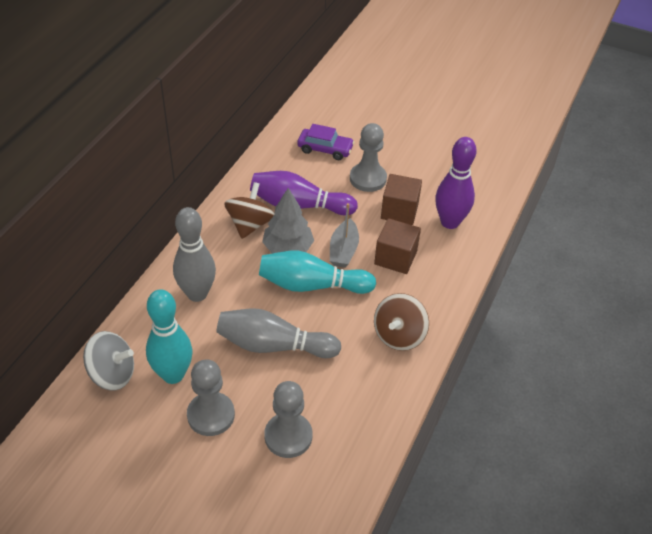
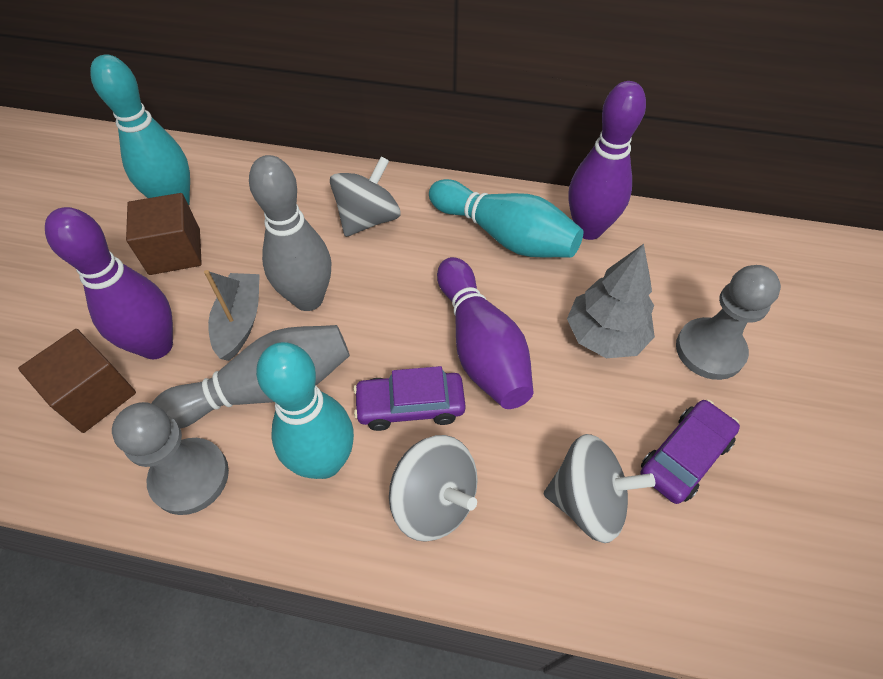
brown spinning top: [224,182,275,239] [374,293,429,351] = 2 -> none = 0
grey pawn: [187,359,235,436] [264,381,312,458] [350,123,387,192] = 3 -> [112,402,229,515] [676,265,781,380] = 2
grey spinning top: [83,331,134,390] = 1 -> [330,156,400,237] [389,435,478,542] [544,434,655,543] = 3
purple bowling pin: [250,171,358,215] [435,137,477,229] = 2 -> [45,207,173,359] [437,257,534,409] [568,81,646,240] = 3
purple car: [297,124,354,160] = 1 -> [353,366,466,431] [641,400,740,504] = 2
turquoise bowling pin: [146,289,192,384] [259,251,376,294] = 2 -> [90,54,190,205] [256,342,354,479] [429,179,583,258] = 3

